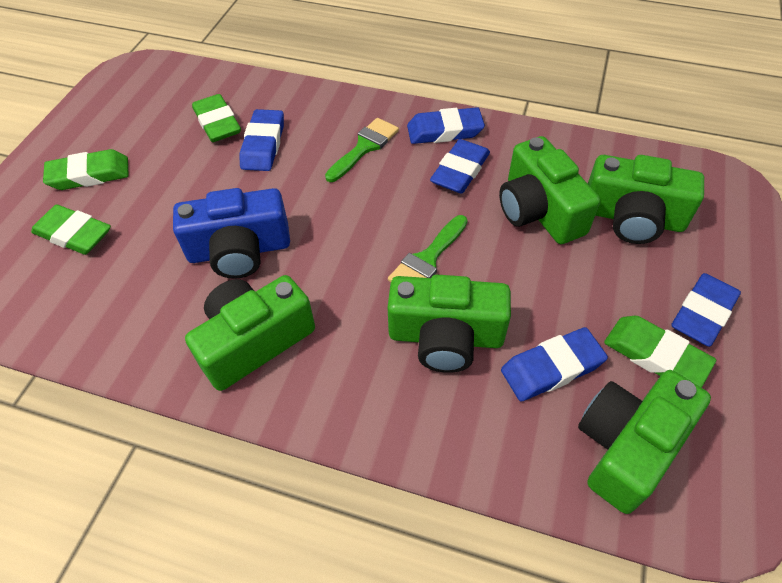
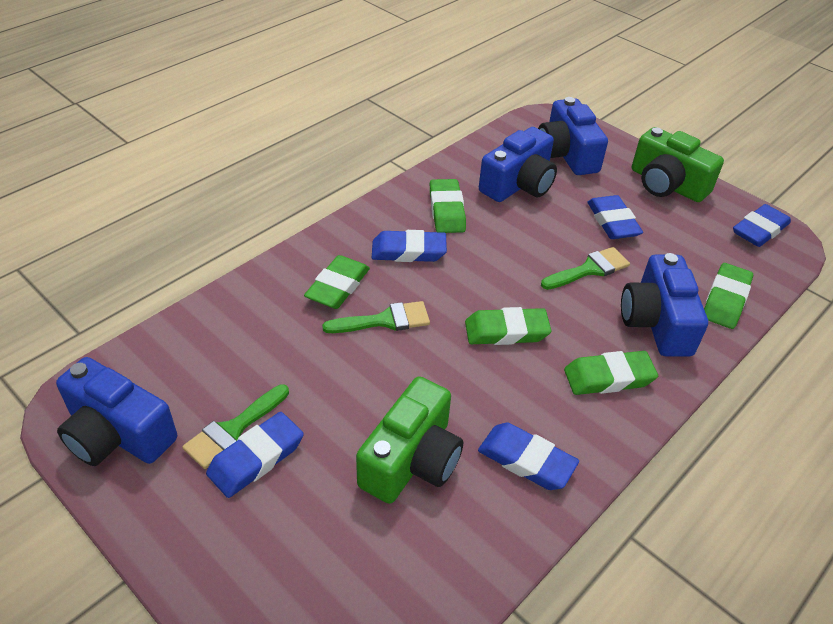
blue camera: [173,188,290,279] = 1 -> [56,357,177,466] [479,127,557,202] [538,97,608,175] [621,253,708,357] = 4
green brush: [325,118,399,182] [388,215,468,282] = 2 -> [182,384,289,469] [322,301,430,333] [541,247,630,290] = 3
green camera: [185,275,315,391] [387,275,511,373] [499,136,600,244] [578,370,711,514] [588,155,704,244] = 5 -> [356,376,463,504] [632,127,724,202] = 2
green eraser: [31,205,111,255] [43,149,129,190] [192,94,241,142] [604,316,716,387] = 4 -> [304,255,370,309] [430,179,466,233] [465,307,552,345] [564,351,658,395] [704,263,753,329] = 5

